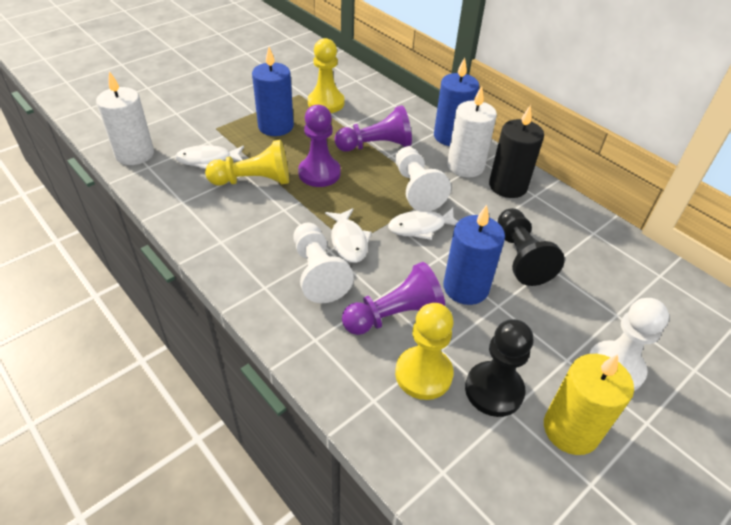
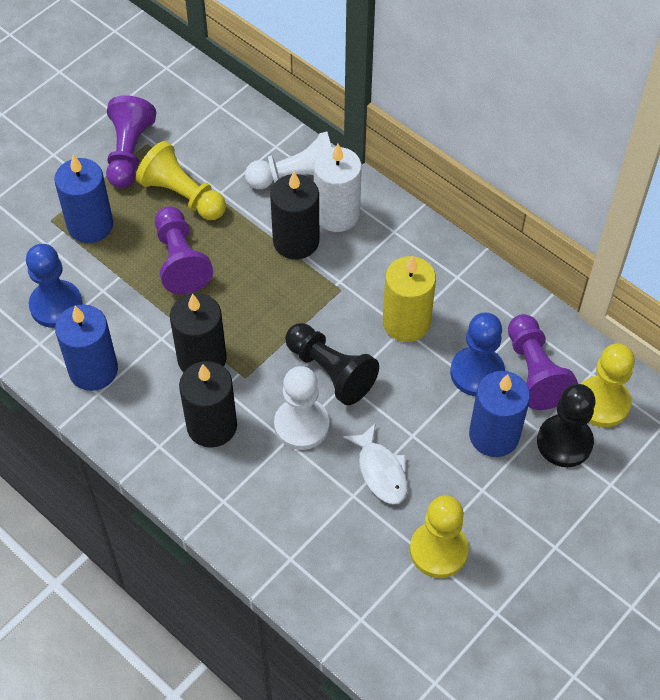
black candle: [489,105,544,198] = 1 -> [170,293,227,373] [179,361,237,448] [270,172,319,259] = 3
blue pawn: none = 0 -> [26,244,83,328] [450,313,505,396] = 2
white candle: [96,71,154,165] [447,86,497,177] = 2 -> [314,144,362,232] = 1
white fish: [175,145,244,169] [325,208,372,263] [388,208,458,240] = 3 -> [343,423,408,504] = 1
white pawn: [293,223,354,303] [395,147,451,211] [589,298,669,391] = 3 -> [245,132,332,189] [274,366,329,450] = 2

